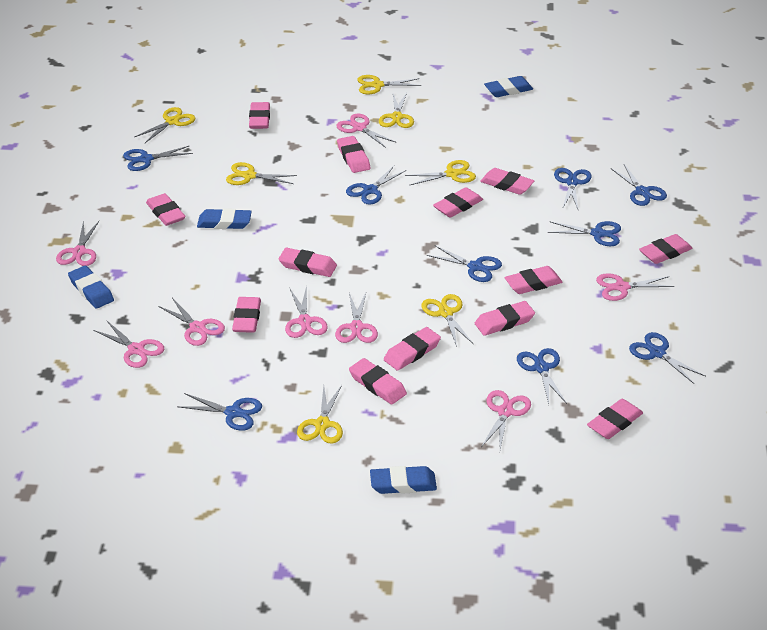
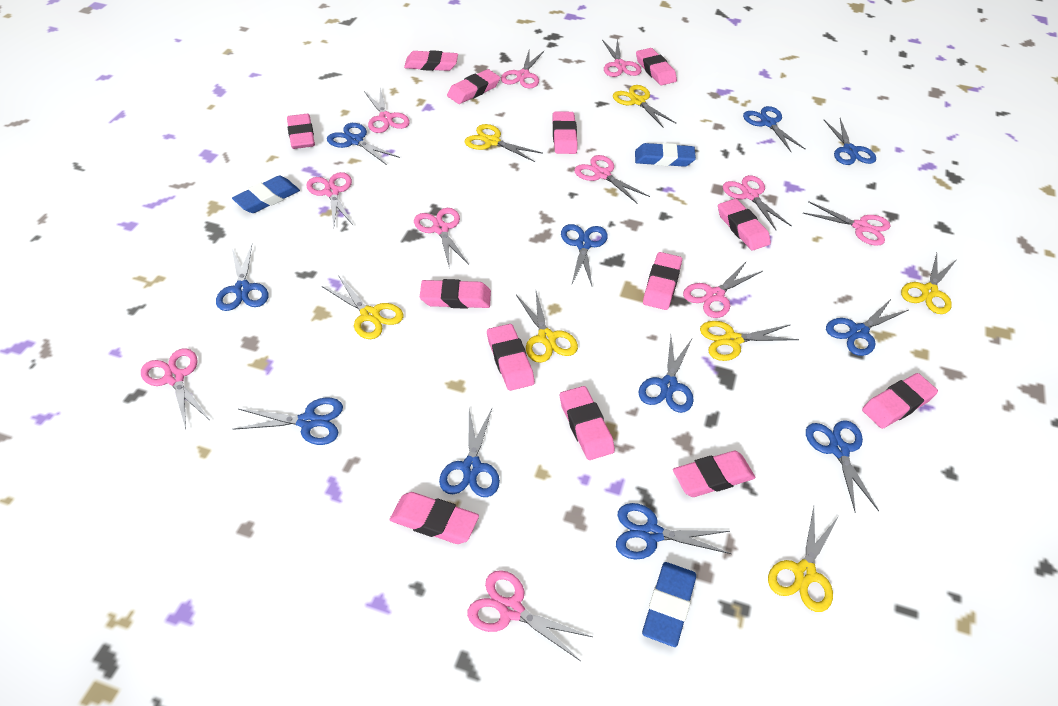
blue eraser: [68,266,114,309] [197,208,252,229] [370,466,437,494] [484,76,533,97] = 4 -> [232,175,300,213] [635,143,696,167] [642,562,696,647] = 3
blue scissors: [123,145,193,171] [177,393,262,431] [346,166,406,205] [427,245,502,282] [517,348,567,404] [548,221,621,246] [554,168,592,209] [610,164,667,206] [629,332,706,384] = 9 -> [216,245,268,311] [233,397,343,445] [327,123,400,165] [439,409,500,497] [561,224,608,285] [616,503,732,560] [638,336,694,413] [743,106,806,152] [806,420,879,511] [824,118,876,165] [826,298,909,356] = 11
pink scissors: [56,221,99,266] [93,321,164,368] [158,298,225,346] [285,286,328,338] [335,293,378,343] [336,113,397,148] [481,390,531,450] [596,273,675,301] = 8 -> [141,348,209,429] [306,172,353,227] [364,88,410,133] [414,208,469,269] [467,570,593,661] [501,51,544,88] [574,155,650,204] [602,39,641,77] [683,262,763,318] [723,175,792,230] [803,201,891,246] = 11

